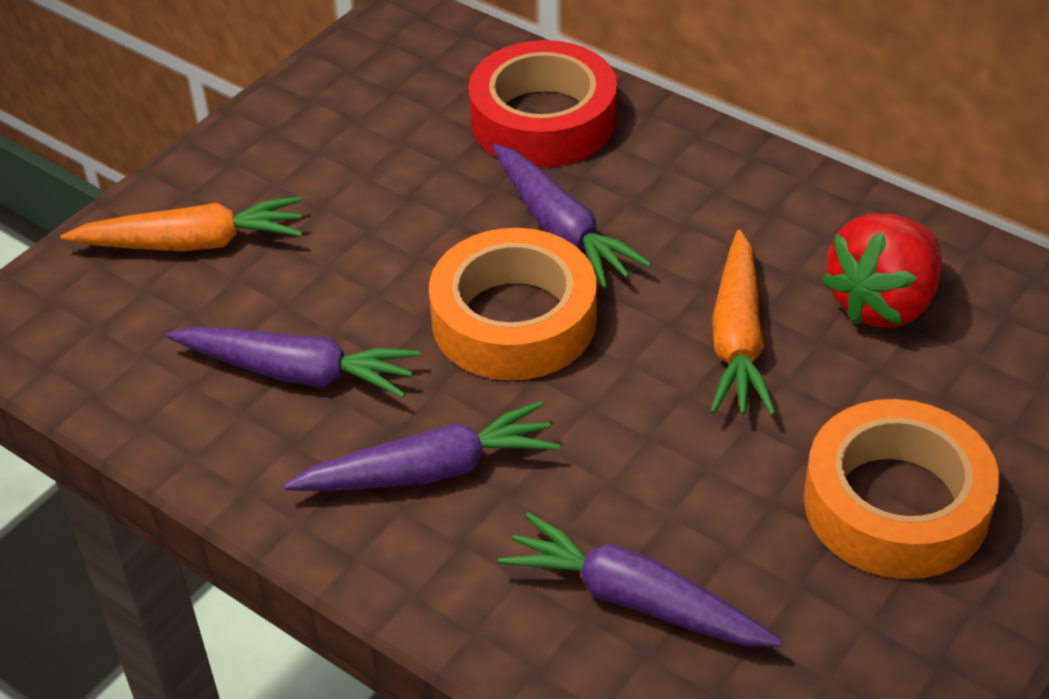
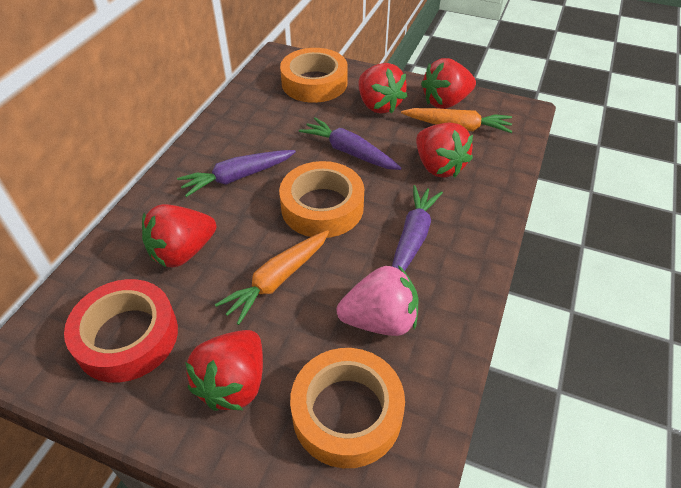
orange tape: [429,228,597,380] [804,399,1000,579] = 2 -> [279,161,364,238] [280,48,348,103] [290,348,405,468] = 3
pink strawberry: none = 0 -> [337,265,418,336] = 1
purple carrot: [167,327,420,397] [284,401,560,491] [492,144,652,289] [498,512,783,647] = 4 -> [177,150,296,197] [299,118,401,170] [392,185,443,271] = 3
red strawberry: [822,214,942,328] = 1 -> [142,204,216,267] [185,330,263,411] [359,63,407,114] [416,123,473,178] [421,58,476,109] = 5

